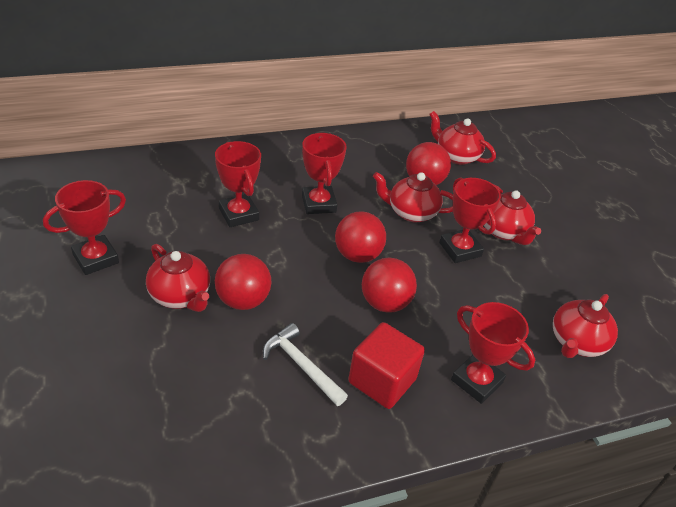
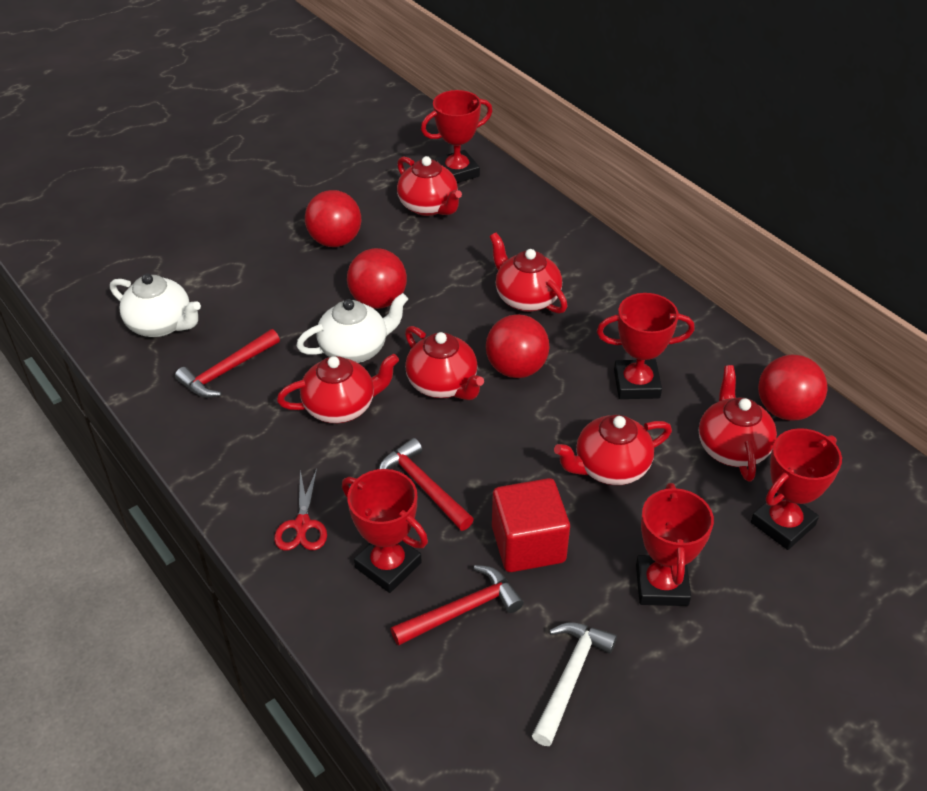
red hammer: none = 0 -> [175,329,280,398] [379,438,474,531] [391,565,524,646] = 3
red scissors: none = 0 -> [274,469,327,551] = 1
red teapot: [146,244,210,312] [373,172,453,222] [429,111,496,165] [484,185,541,245] [553,294,618,358] = 5 -> [277,353,399,423] [397,156,462,216] [405,326,484,400] [489,233,567,314] [554,415,672,485] [699,365,777,482] = 6
white teapot: none = 0 -> [110,273,201,337] [296,293,408,363] = 2

